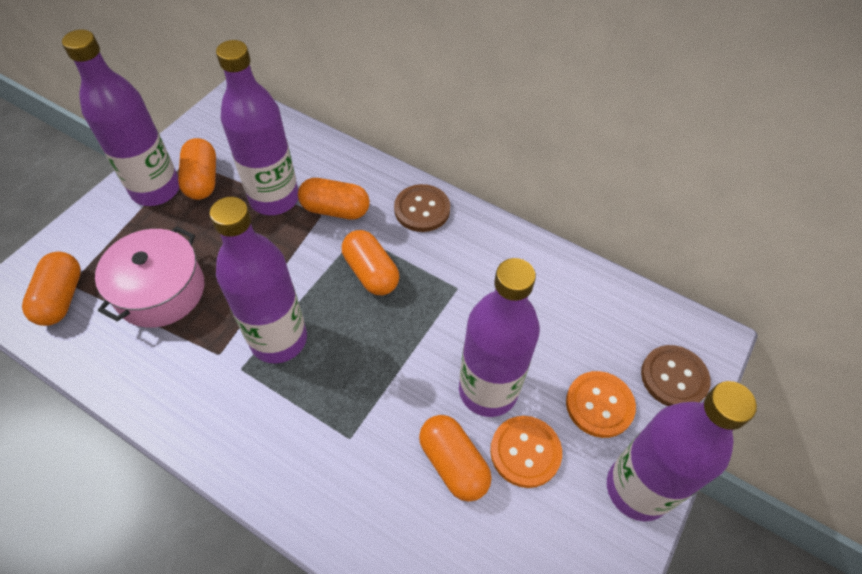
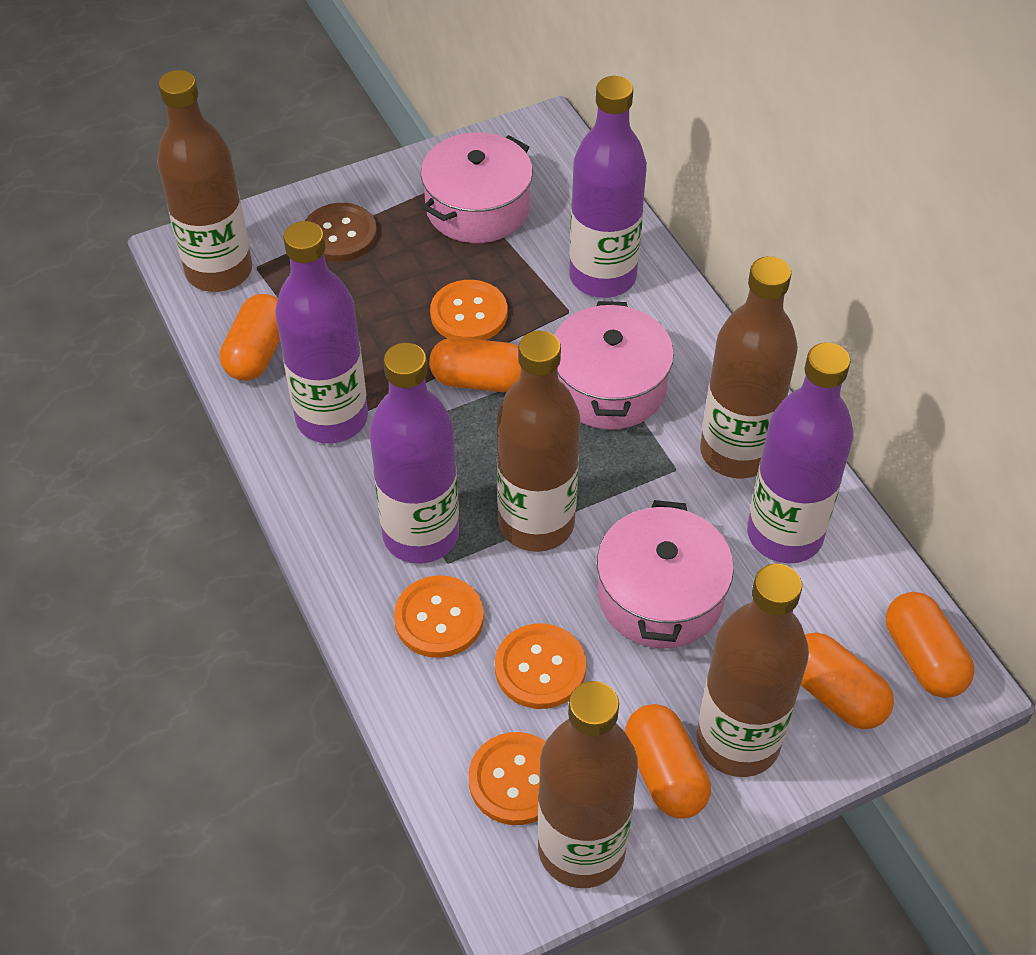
brown bottle: none = 0 -> [157,70,252,292] [496,330,580,552] [537,681,638,888] [697,563,809,777] [700,256,798,478] = 5
brown button: [394,184,450,232] [641,345,711,406] = 2 -> [305,203,377,262] = 1
orange button: [490,416,562,488] [566,371,636,438] = 2 -> [394,575,484,658] [430,280,507,340] [469,732,546,825] [495,623,586,709] = 4
pink pot: [95,226,204,328] = 1 -> [421,132,533,243] [555,301,674,430] [597,500,734,648] = 3
purple bottle: [62,29,179,206] [209,197,307,363] [216,40,298,215] [459,258,540,417] [607,381,757,521] = 5 -> [275,221,368,443] [369,343,459,564] [569,76,647,298] [747,343,853,563] = 4

